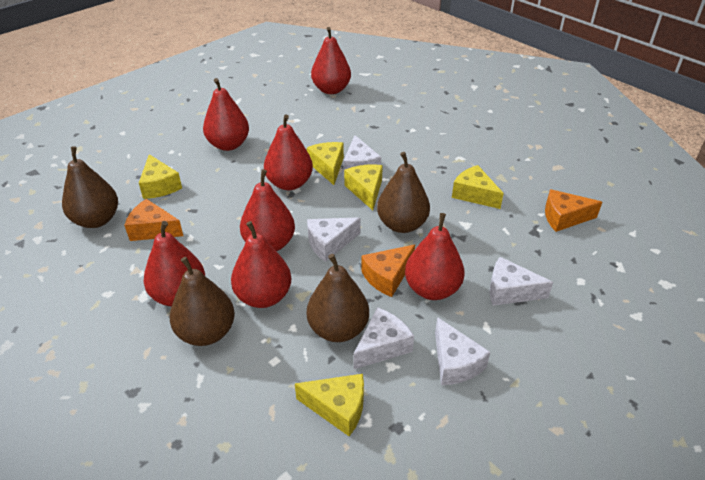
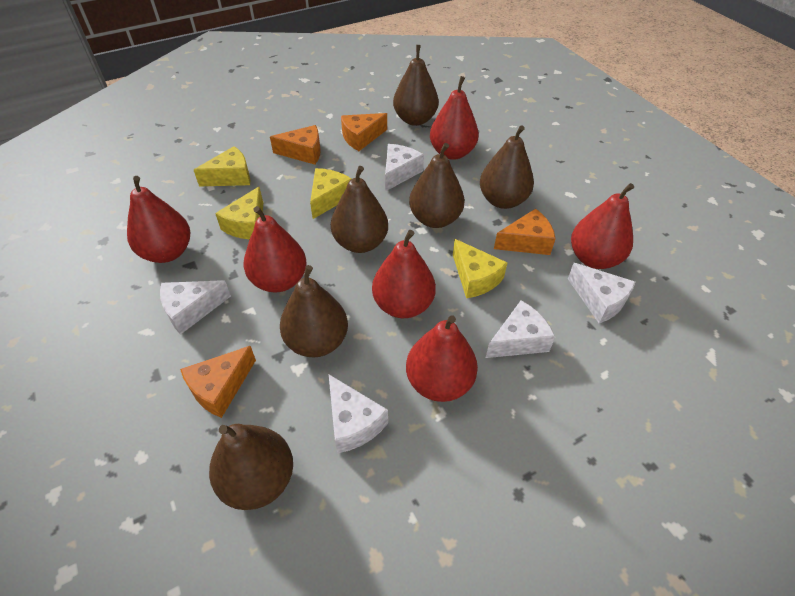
brown pear: [62,146,118,228] [170,257,235,346] [307,254,369,342] [377,152,430,233] = 4 -> [209,424,293,510] [280,265,348,357] [331,166,388,253] [393,45,439,126] [409,143,465,228] [480,125,534,209] = 6
orange cheese: [124,199,183,241] [361,245,415,297] [545,189,602,232] = 3 -> [180,346,256,418] [270,125,321,165] [341,113,387,151] [494,209,556,255] = 4
red pear: [144,221,205,306] [203,78,249,151] [231,221,291,308] [240,169,295,251] [264,114,313,190] [311,27,351,94] [405,213,465,300] = 7 -> [127,176,190,263] [244,206,307,292] [372,230,436,318] [406,315,478,402] [430,76,479,160] [571,183,634,269] = 6
yellow cheese: [139,154,182,199] [295,374,364,436] [307,142,344,185] [344,164,383,210] [452,165,504,209] = 5 -> [194,146,250,187] [215,187,263,239] [310,168,351,219] [453,239,508,298] = 4

